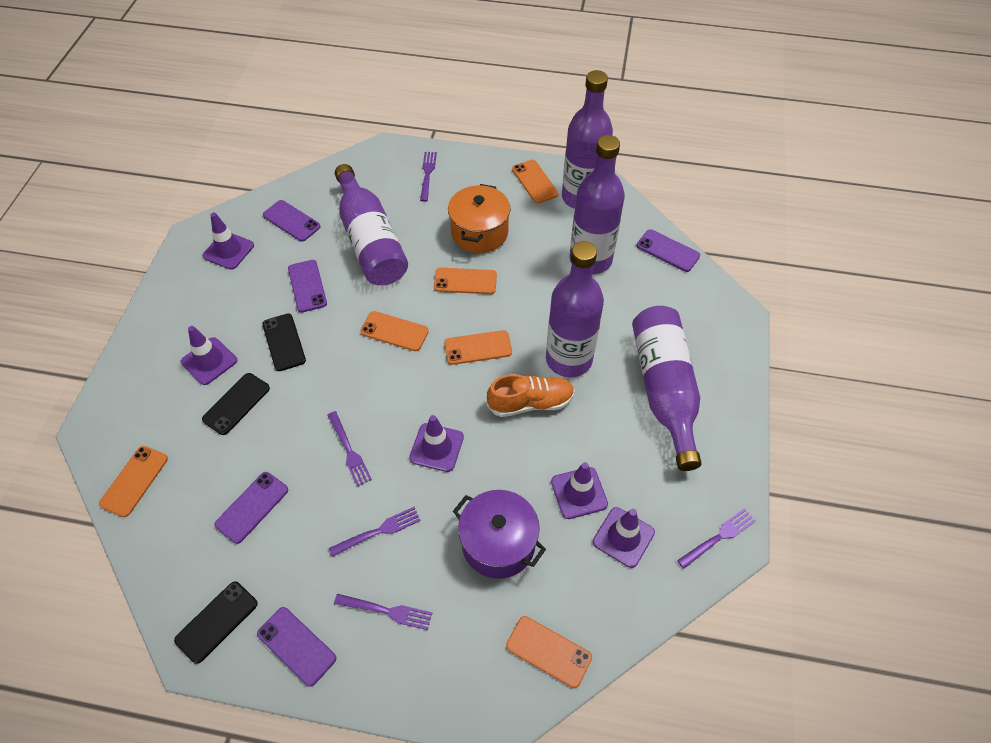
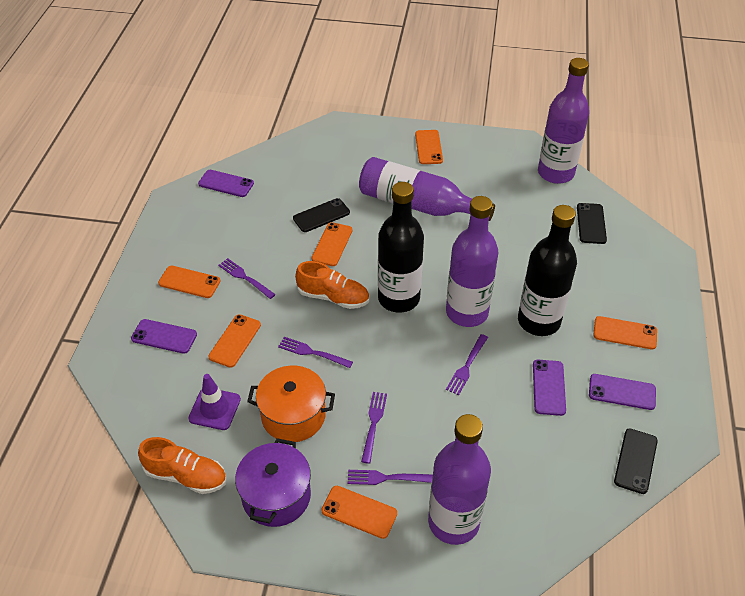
black bottle: none = 0 -> [378,182,424,313] [518,205,577,336] = 2
orange shoe: [487,374,575,417] = 1 -> [138,437,227,494] [295,261,369,309] = 2
purple bottle: [335,164,408,285] [546,241,604,377] [562,70,613,209] [570,135,625,274] [632,306,701,471] = 5 -> [359,157,495,221] [428,414,491,545] [446,196,499,327] [538,58,589,184] = 4
purple phone: [214,472,288,544] [257,607,336,687] [263,200,321,241] [288,260,327,312] [637,229,700,272] = 5 -> [131,319,197,354] [198,170,254,197] [533,360,566,416] [589,374,656,410] = 4
purple traffic cone: [181,326,237,385] [203,213,254,270] [409,415,464,472] [551,462,608,519] [593,507,655,568] = 5 -> [188,374,241,430] = 1

